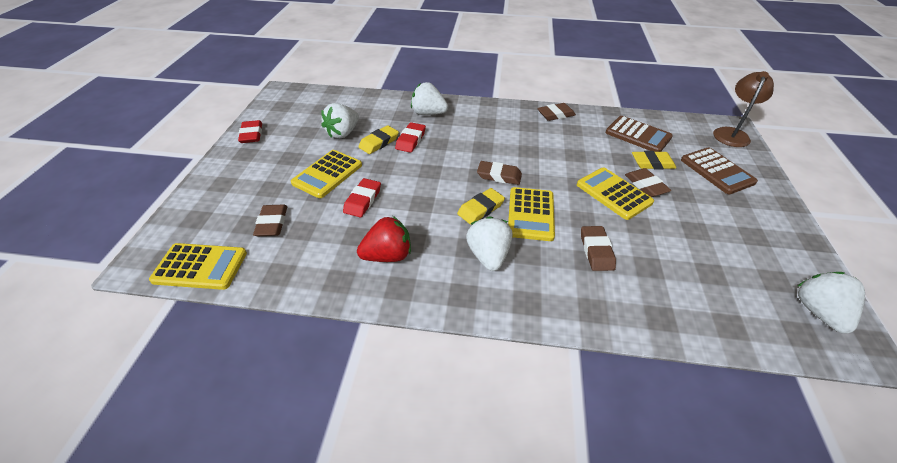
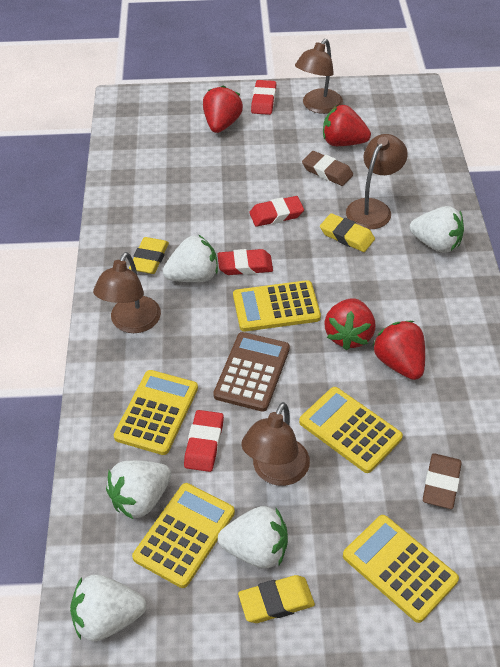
brown calculator: [606,116,673,152] [681,147,758,194] = 2 -> [213,332,290,412] = 1
brown eraser: [253,204,287,236] [477,161,522,185] [537,103,576,121] [581,226,616,271] [625,168,671,197] = 5 -> [302,151,353,186] [423,453,462,509] = 2
brown lamp: [713,71,774,147] = 1 -> [93,252,161,333] [241,402,310,486] [295,39,343,114] [346,134,408,230] = 4
red eraser: [238,120,262,143] [343,178,381,217] [395,122,426,153] = 3 -> [184,410,224,472] [218,249,273,275] [249,196,304,227] [251,80,276,115] = 4
red strawberry: [357,216,411,262] = 1 -> [203,86,243,133] [323,105,371,146] [324,298,376,350] [373,321,425,380] = 4
white strawberry: [321,103,359,139] [411,82,448,115] [466,216,512,271] [798,272,865,334] = 4 -> [70,575,146,641] [106,461,171,520] [163,235,218,282] [218,506,288,568] [410,206,464,253] = 5
yellow calculator: [149,243,247,290] [291,150,362,198] [508,187,555,241] [577,167,654,220] = 4 -> [114,370,198,455] [132,483,235,588] [233,280,321,332] [299,387,403,473] [343,515,459,623] = 5

